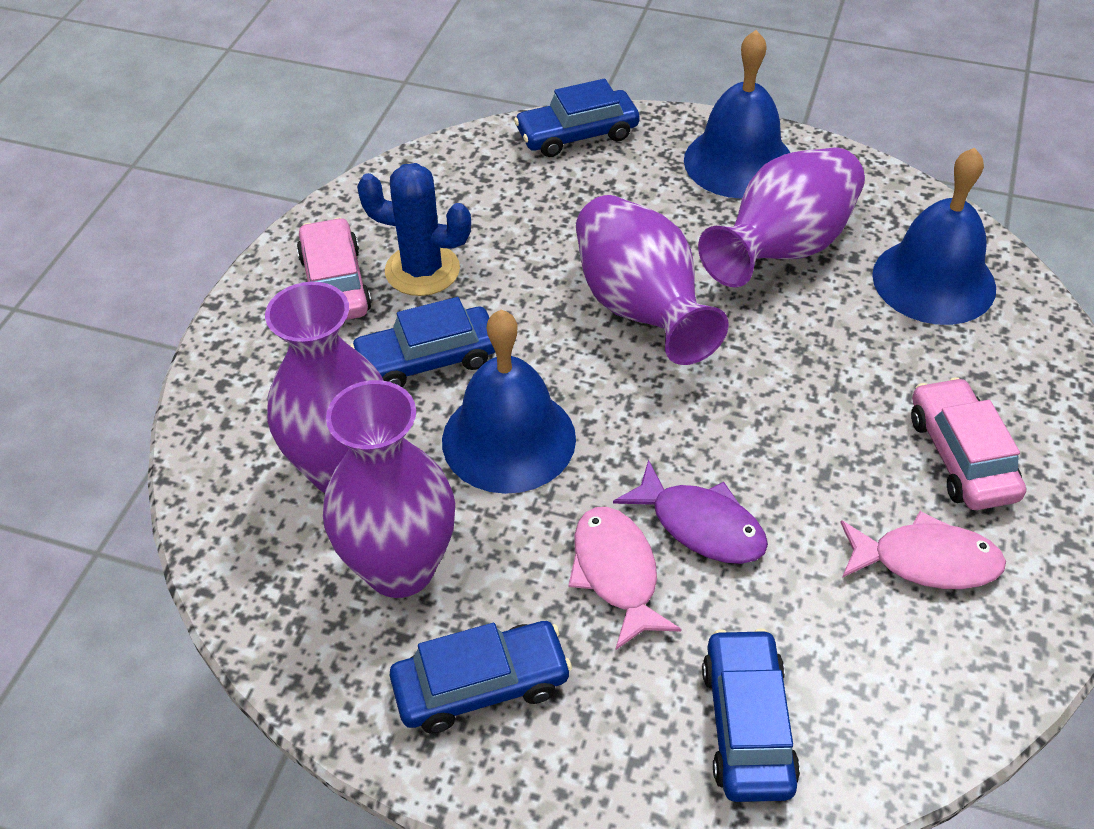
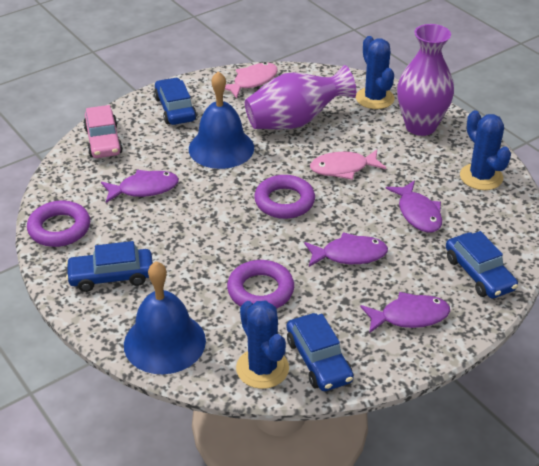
blue bell: [442,310,576,494] [684,30,790,199] [872,148,996,325] = 3 -> [124,261,206,374] [189,71,254,169] = 2
blue cactus: [357,163,471,296] = 1 -> [236,301,289,389] [356,36,395,109] [460,110,511,190] = 3
pink car: [297,217,372,320] [911,377,1026,510] = 2 -> [83,105,123,158] = 1
purple fish: [613,460,768,564] = 1 -> [101,170,179,203] [304,232,388,267] [360,292,450,333] [386,181,442,233] = 4
purple ring: none = 0 -> [27,200,90,247] [227,260,294,309] [254,175,315,219] = 3
purple vase: [265,282,384,493] [323,380,455,598] [576,195,729,365] [698,148,865,287] = 4 -> [245,65,356,129] [397,24,454,136] = 2

